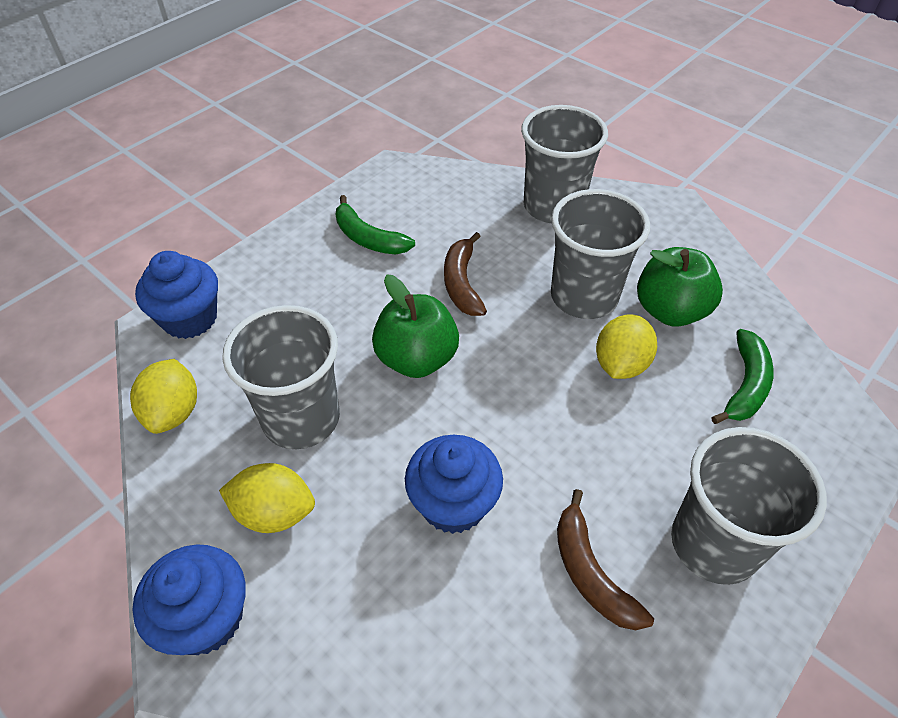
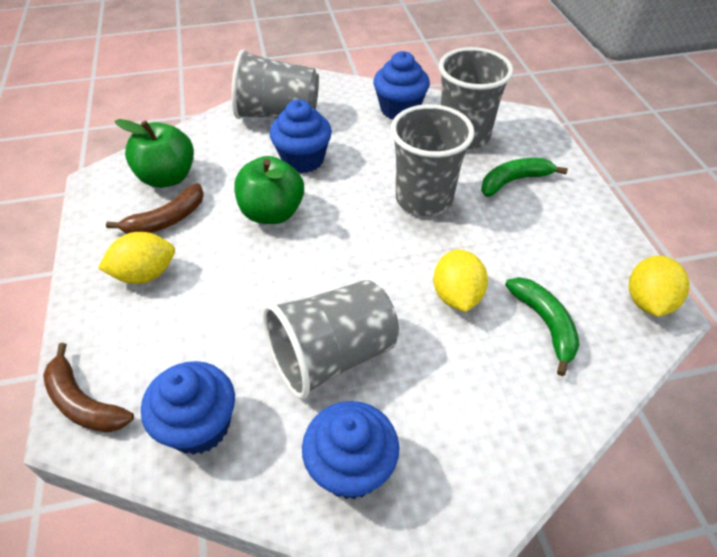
blue cupcake: [132,544,246,655] [135,251,218,339] [405,435,503,534] = 3 -> [141,361,235,455] [270,100,332,173] [302,401,399,499] [373,51,430,119] = 4

